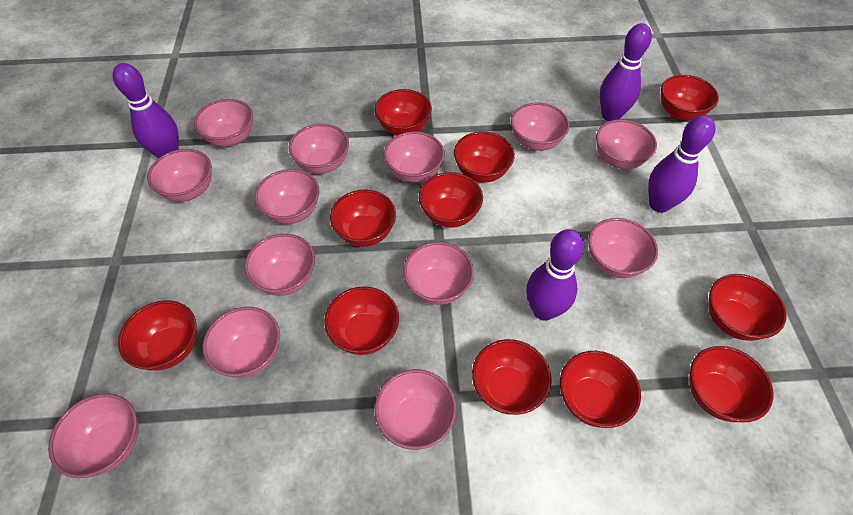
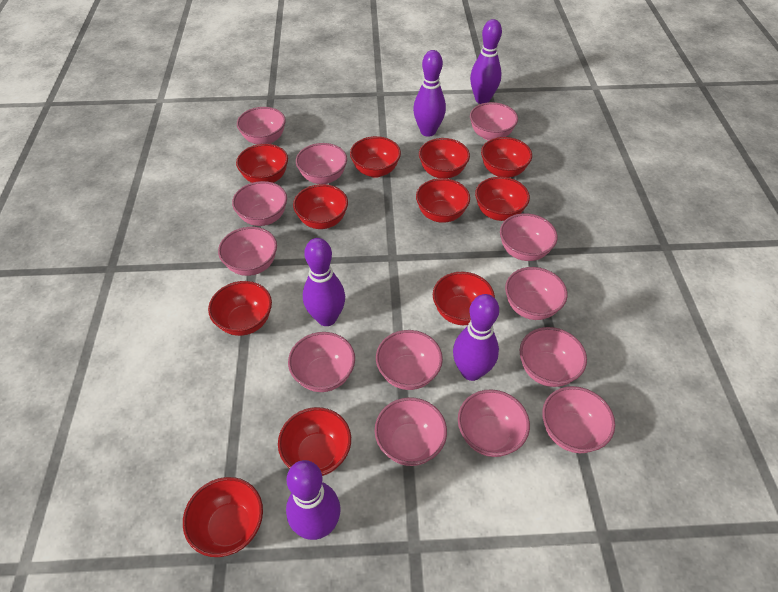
purple bowling pin: [113,63,179,158] [526,229,584,321] [600,23,652,122] [648,115,716,213] = 4 -> [286,460,340,540] [303,238,345,326] [413,50,446,137] [453,294,499,381] [470,19,502,104] = 5

